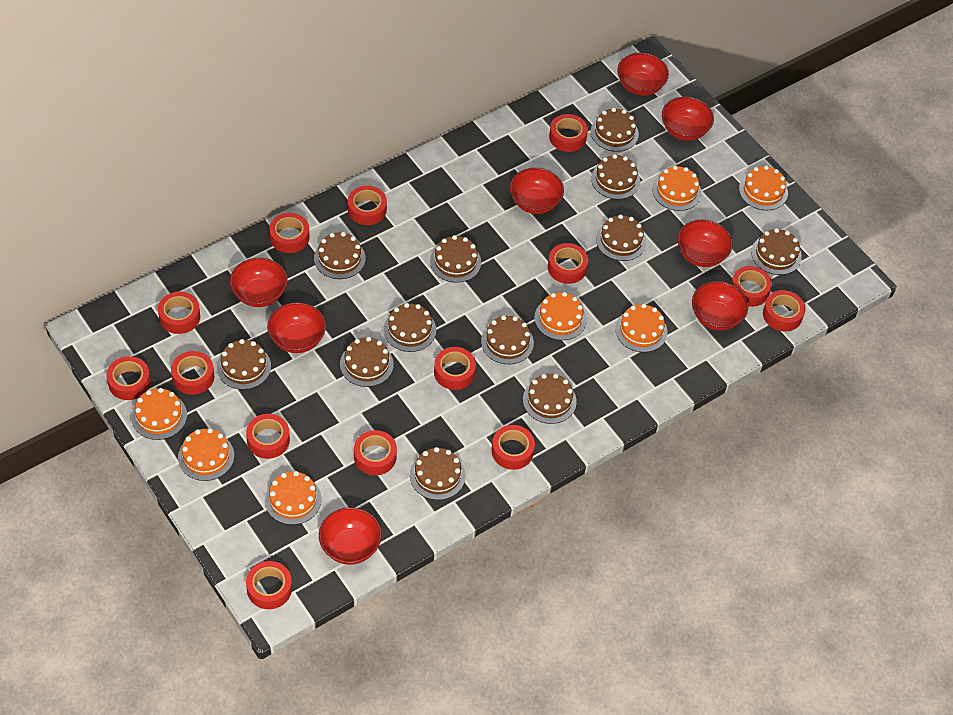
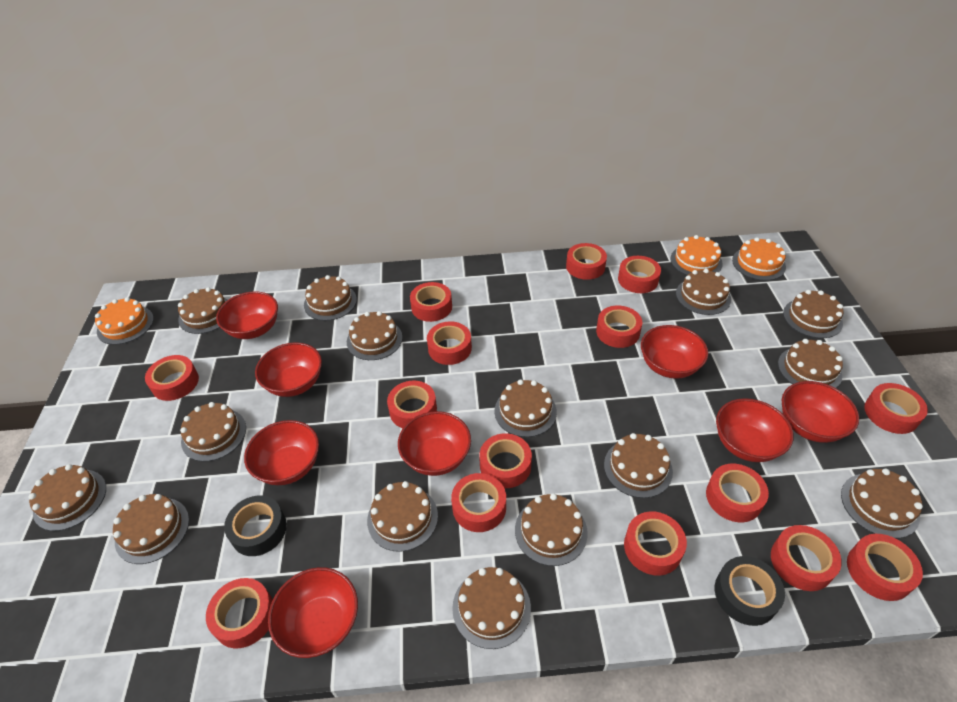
black tape: none = 0 -> [224,495,287,556] [715,556,785,626] = 2
brown cake: [217,339,271,390] [314,232,366,279] [340,337,394,387] [384,303,436,352] [410,447,466,500] [430,235,481,283] [481,315,534,364] [523,374,577,424] [591,108,639,152] [591,154,640,199] [596,214,646,261] [751,228,802,275] = 12 -> [28,464,106,531] [113,494,189,564] [178,287,227,334] [180,402,246,462] [304,275,357,321] [347,311,403,360] [367,481,438,552] [452,567,531,649] [494,379,557,437] [515,493,588,566] [604,433,673,498] [676,269,731,315] [778,339,843,388] [783,290,843,338] [841,469,923,538] = 15
orange cake: [131,388,187,440] [178,428,234,481] [265,471,322,525] [534,292,587,340] [615,304,667,352] [652,166,702,211] [739,165,788,210] = 7 -> [95,297,154,345] [670,235,723,275] [732,237,786,281] = 3
red tape: [106,356,151,400] [158,292,200,334] [171,351,214,395] [246,414,290,459] [246,561,292,609] [269,213,309,253] [348,186,387,225] [354,430,397,475] [434,347,476,390] [491,425,535,470] [548,243,588,284] [549,114,588,152] [731,266,772,307] [763,290,806,332] = 14 -> [145,355,199,401] [206,578,273,648] [387,381,437,428] [410,282,452,322] [427,322,472,365] [451,473,506,532] [479,433,532,488] [566,243,607,280] [596,306,642,348] [618,256,661,293] [624,512,687,576] [706,464,769,522] [771,525,842,591] [847,534,923,601] [864,383,928,434] = 15

